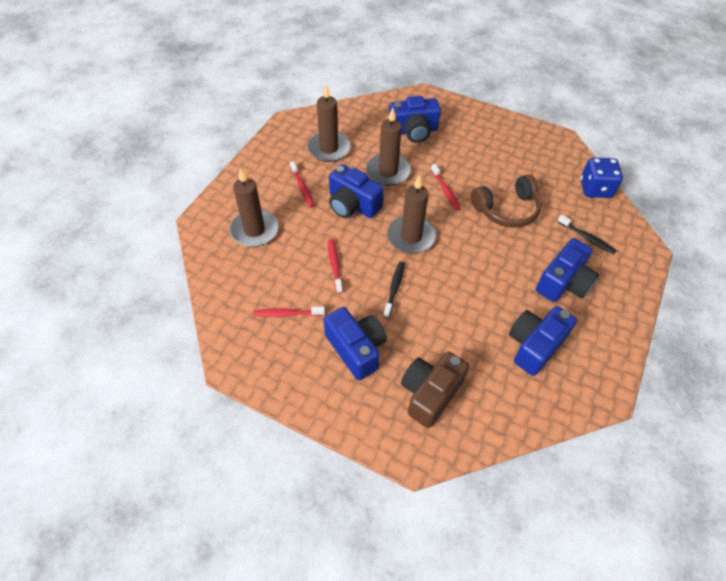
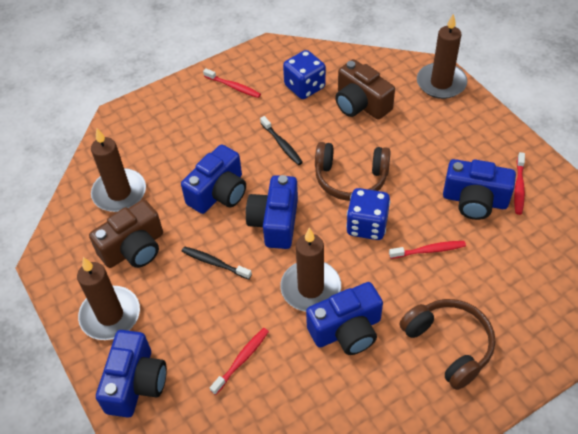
blue dice: [581,158,623,198] = 1 -> [283,50,326,99] [346,188,390,240] = 2
brown camera: [401,351,469,428] = 1 -> [89,200,163,268] [335,59,395,120] = 2
brown headphones: [471,175,542,228] = 1 -> [315,142,391,201] [399,299,495,390] = 2

